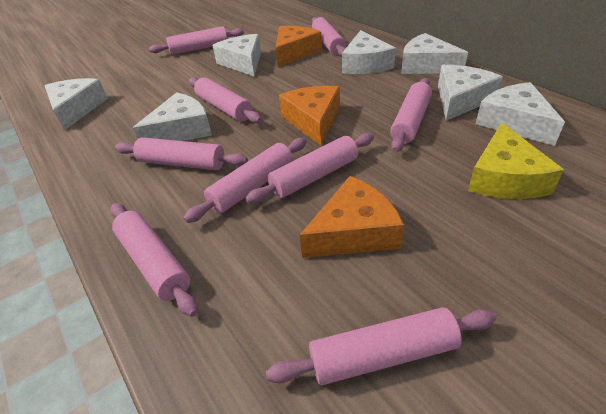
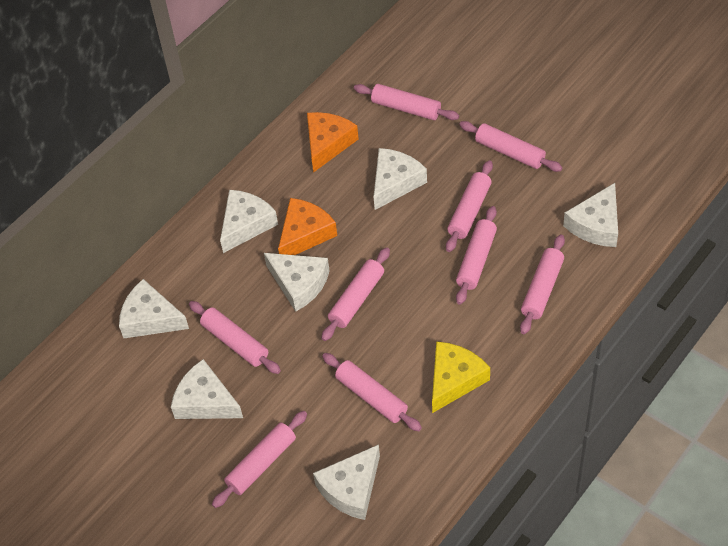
orange cheese: [276,26,322,67] [279,86,340,145] [300,176,404,258] = 3 -> [278,198,337,255] [307,112,359,173] = 2

